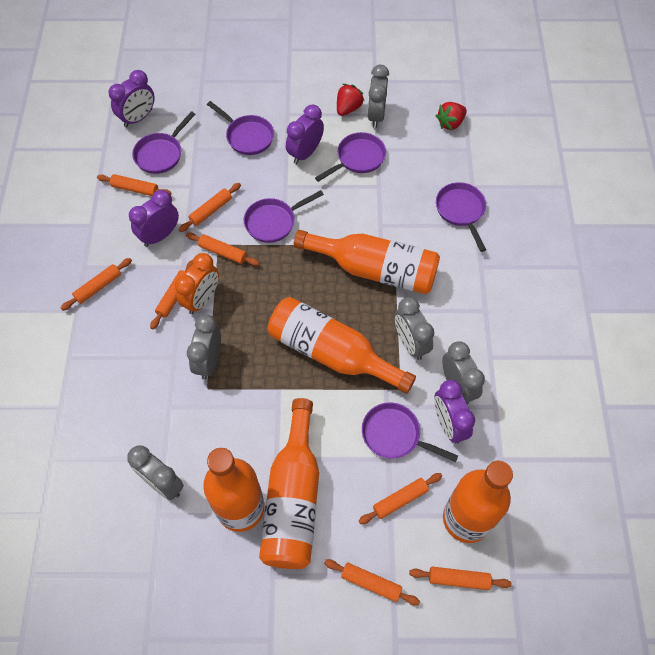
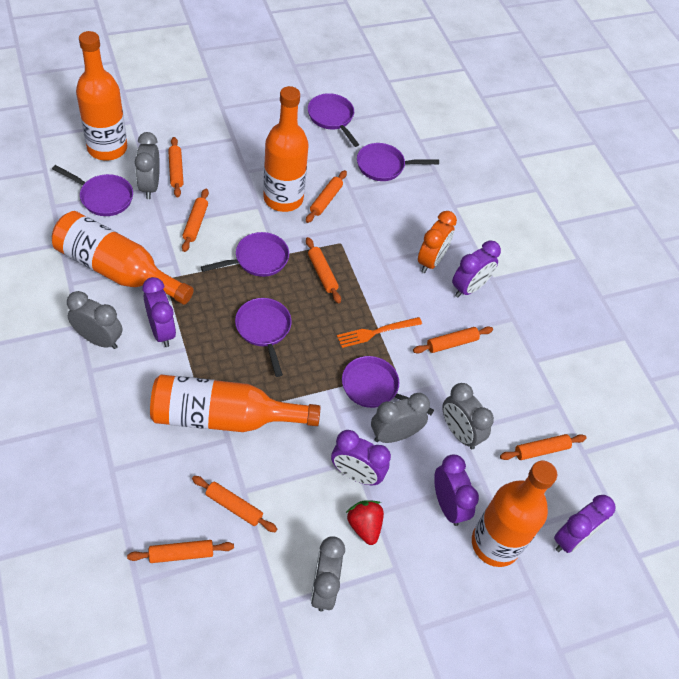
orange fork: none = 0 -> [337,317,422,348] = 1
purple clock: [108,70,155,127] [129,190,179,247] [286,105,324,164] [434,380,475,444] = 4 -> [143,277,176,347] [331,430,391,485] [434,454,479,526] [452,240,501,297] [554,495,615,553] = 5
red strawberry: [337,84,364,116] [436,102,467,131] = 2 -> [346,500,384,545] = 1

